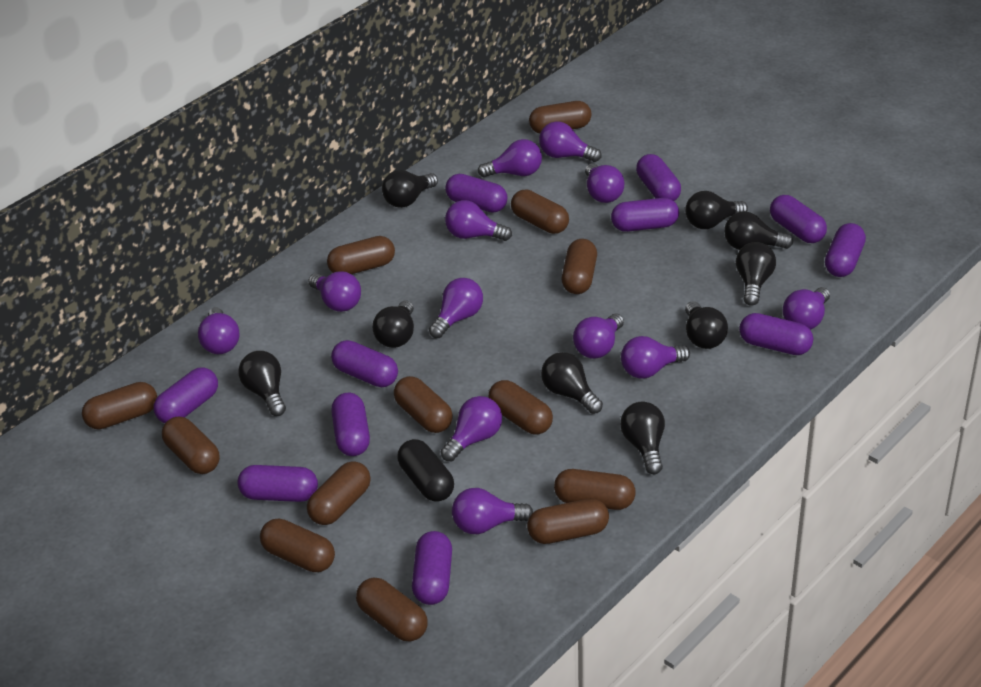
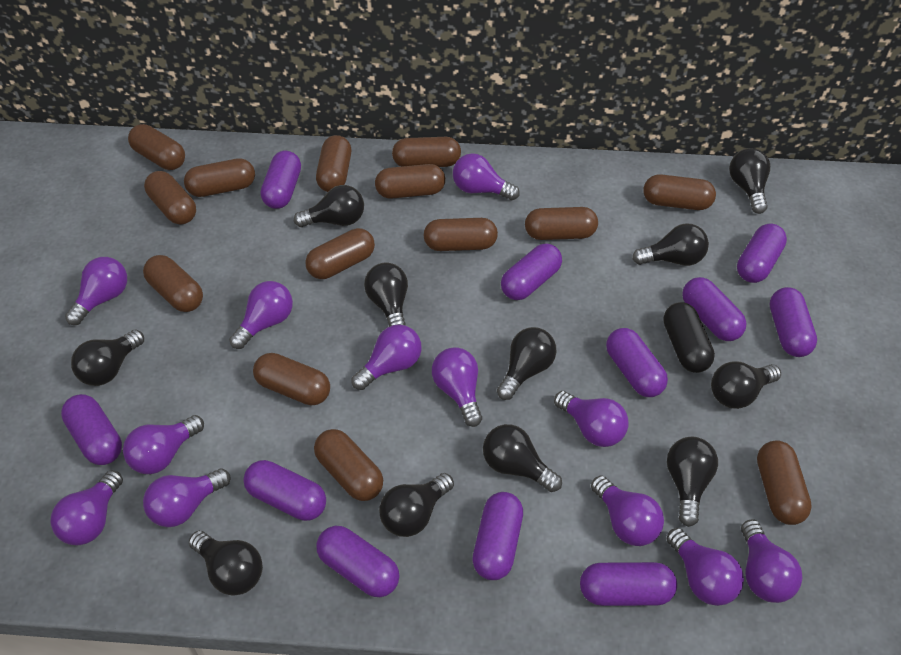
black light bulb: [238,351,286,416] [372,300,414,348] [382,170,438,208] [541,352,603,414] [620,402,665,474] [685,191,748,229] [685,301,728,349] [724,211,793,250] [736,242,776,306] = 9 -> [71,330,144,386] [189,531,263,596] [294,185,364,227] [364,262,408,327] [379,473,454,537] [483,424,562,492] [497,327,557,400] [632,223,709,266] [667,437,718,527] [711,361,781,409] [729,148,770,214] = 11
brown capsule: [82,382,157,429] [162,417,220,474] [260,519,335,572] [307,461,371,525] [327,236,395,274] [356,578,428,642] [394,376,453,433] [488,380,553,435] [511,190,569,234] [527,499,609,544] [529,101,591,134] [554,469,635,510] [562,239,597,294] = 13 -> [128,124,185,170] [143,255,203,312] [144,171,196,225] [184,158,255,197] [253,353,330,405] [305,228,375,279] [314,429,383,501] [316,135,351,192] [375,164,445,199] [392,137,461,167] [424,218,498,251] [525,207,598,240] [643,174,716,210] [757,441,812,525] = 14

